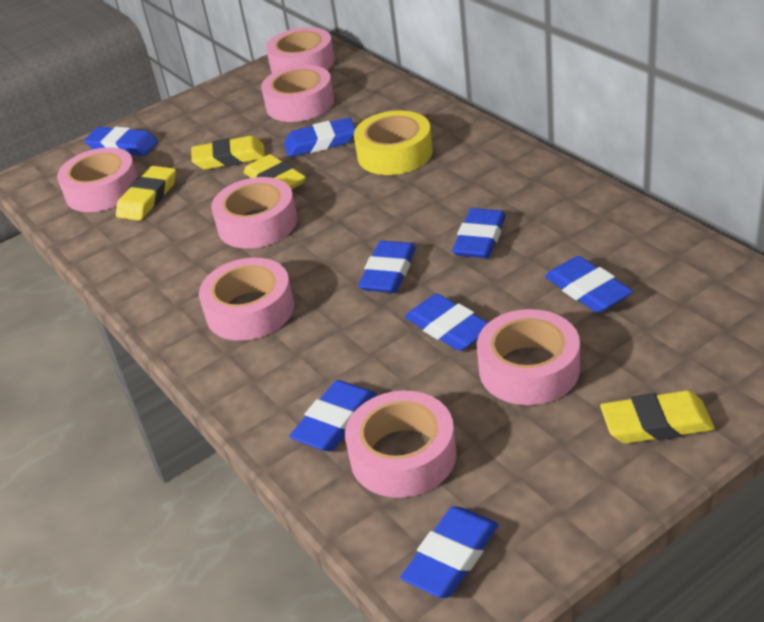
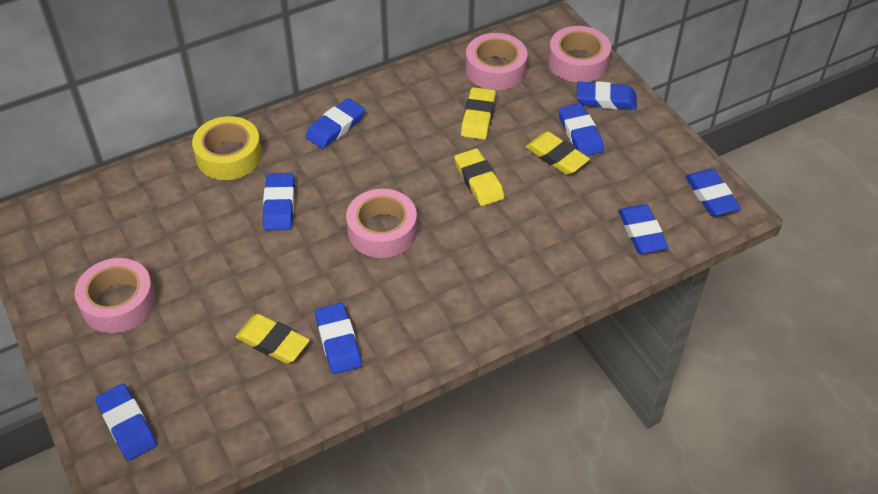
pink tape: [57,147,138,212] [199,258,295,341] [211,177,297,248] [261,65,334,122] [266,27,335,73] [345,391,457,498] [477,309,580,405] = 7 -> [75,258,156,333] [346,189,417,258] [466,33,528,90] [548,26,611,82] = 4

